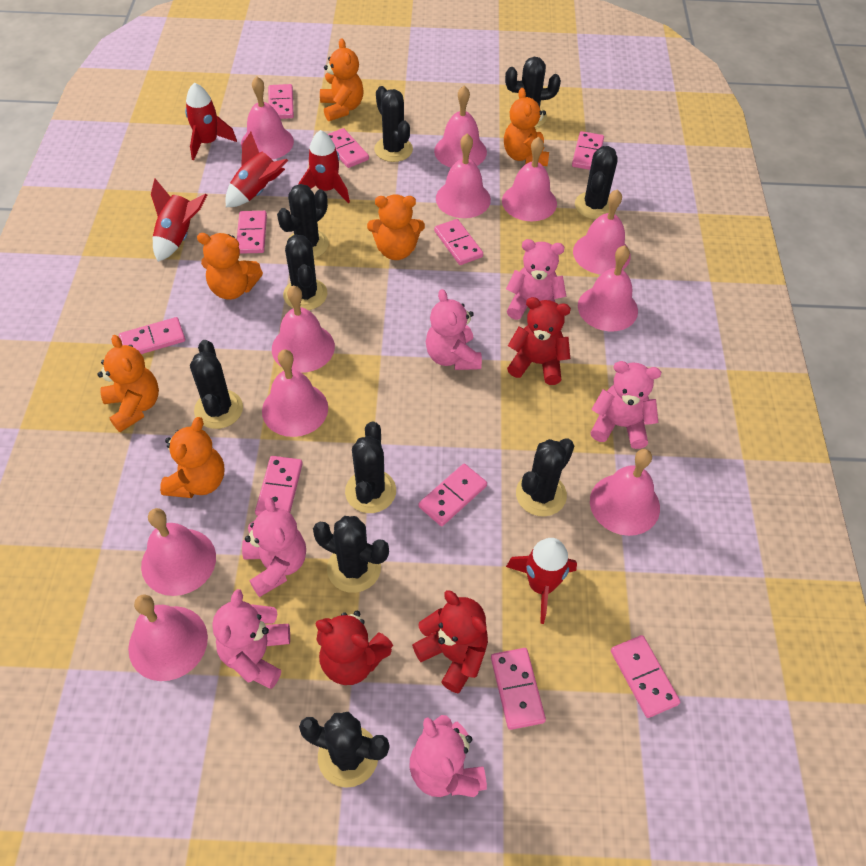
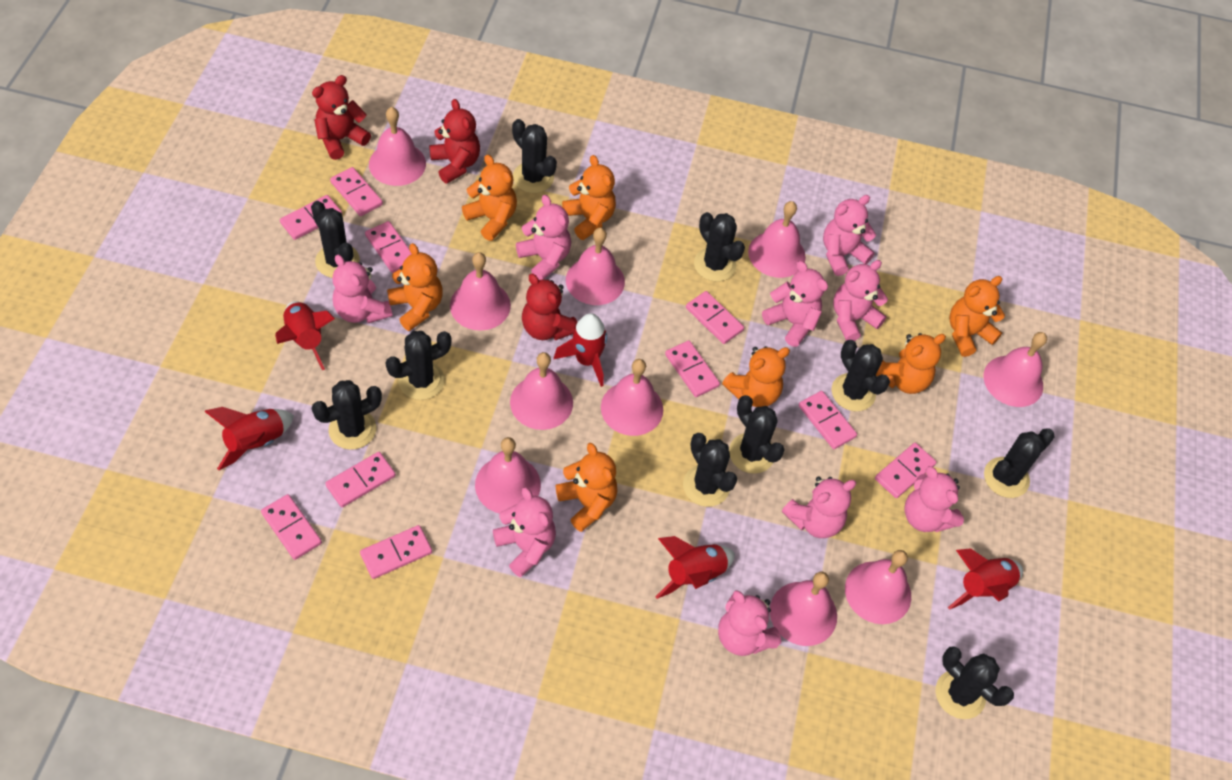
orange teddy bear: [98,335,159,432] [160,417,225,498] [197,233,263,300] [320,38,364,121] [367,194,425,260] [504,88,549,166] = 6 -> [387,243,443,331] [462,155,517,241] [556,443,618,532] [562,155,616,240] [722,346,790,407] [876,333,946,394] [949,276,1005,357] = 7
pink bell: [128,594,208,681] [141,508,216,596] [241,76,294,159] [262,349,328,437] [272,285,335,373] [434,86,487,168] [436,134,491,218] [502,137,557,221] [573,189,631,274] [578,245,638,331] [590,449,660,536] = 11 -> [369,107,426,186] [450,252,511,331] [475,437,541,513] [510,352,573,430] [566,228,625,305] [601,359,663,436] [748,201,806,278] [770,571,837,646] [845,550,911,624] [984,332,1047,407] = 10
pink teddy bear: [212,589,290,689] [242,497,306,597] [410,715,487,797] [426,289,482,370] [506,239,566,320] [591,361,661,449] = 6 -> [333,255,392,323] [493,487,556,577] [516,195,571,280] [718,590,781,656] [762,261,828,347] [782,476,856,538] [823,195,876,276] [833,260,888,341] [904,466,964,532] = 9

